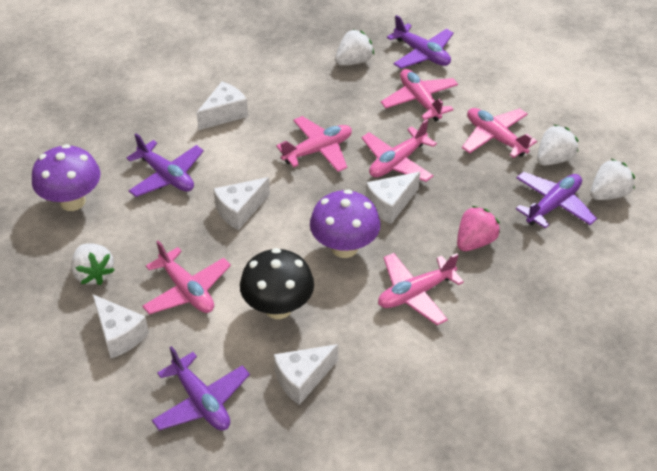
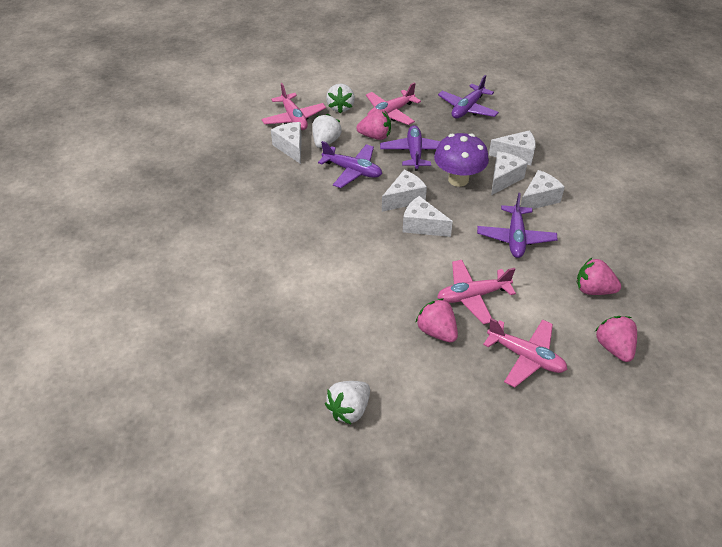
black mushroom: [240,248,314,319] = 1 -> none = 0
pink plane: [142,241,231,314] [276,116,352,172] [361,119,437,182] [378,253,464,325] [381,69,458,122] [462,108,537,158] = 6 -> [261,83,326,130] [366,82,421,125] [437,260,516,325] [483,318,568,388] = 4
pink strawberry: [457,206,500,251] = 1 -> [356,110,391,140] [415,298,458,342] [577,258,621,295] [595,316,637,362] = 4
purple mushroom: [32,144,100,211] [310,189,380,258] = 2 -> [434,133,489,187] = 1
white cheese: [92,294,149,358] [196,81,248,130] [213,177,270,230] [274,344,338,405] [365,172,420,224] = 5 -> [271,122,302,164] [382,170,427,212] [403,196,453,237] [489,130,536,166] [491,151,528,195] [520,170,565,209] = 6
white strawberry: [71,243,115,285] [335,29,374,66] [537,124,578,165] [590,159,635,200] = 4 -> [312,114,342,148] [325,381,370,424] [326,84,355,113] = 3

